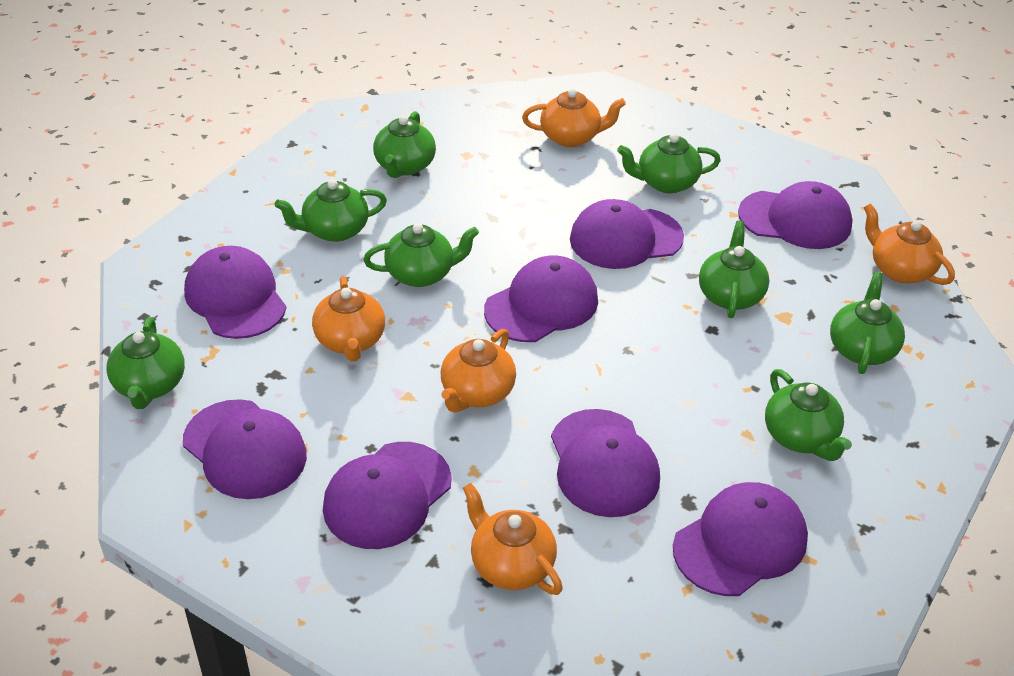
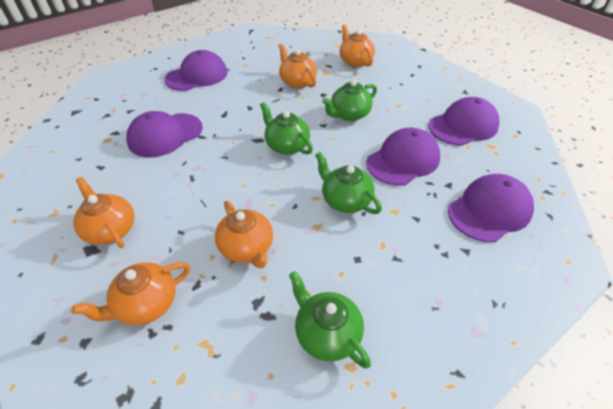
green teapot: [106,317,185,409] [275,179,387,242] [363,223,479,287] [373,111,436,178] [617,133,721,193] [699,221,769,318] [765,369,852,461] [830,272,905,374] = 8 -> [260,102,313,155] [289,271,371,369] [315,152,382,214] [322,80,377,121] = 4
purple cap: [183,399,307,499] [184,246,286,339] [323,442,452,549] [484,256,598,342] [551,409,660,517] [570,199,684,269] [673,482,808,596] [738,181,852,249] = 8 -> [126,111,203,157] [164,50,228,91] [366,128,440,186] [428,97,500,146] [448,174,534,242] = 5

